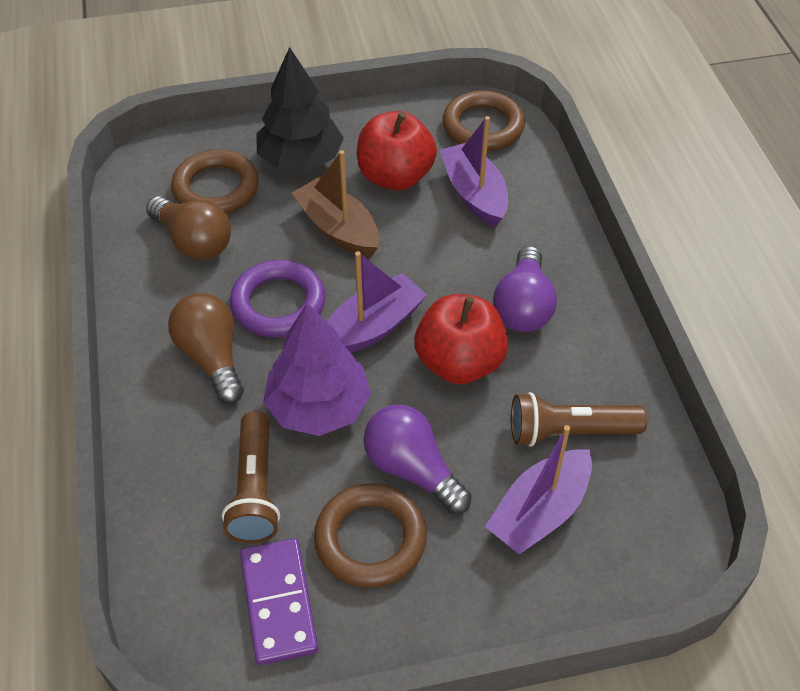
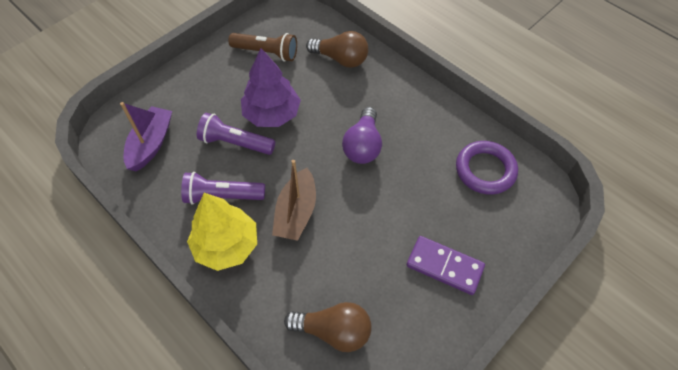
black tree: [257,47,344,171] = 1 -> none = 0
brown flashlight: [222,411,280,544] [511,392,647,447] = 2 -> [228,33,297,62] = 1
brown ring: [171,150,259,214] [314,483,427,588] [443,90,525,151] = 3 -> none = 0
purple boat: [327,251,427,353] [440,116,508,227] [485,425,592,555] = 3 -> [120,102,172,171] = 1
purple flashlight: none = 0 -> [181,172,265,205] [197,113,275,155] = 2
purple light bulb: [363,404,472,514] [493,246,557,332] = 2 -> [342,107,382,164] = 1
red apple: [357,111,437,190] [415,294,508,384] = 2 -> none = 0
yellow tree: none = 0 -> [187,193,257,271] = 1

